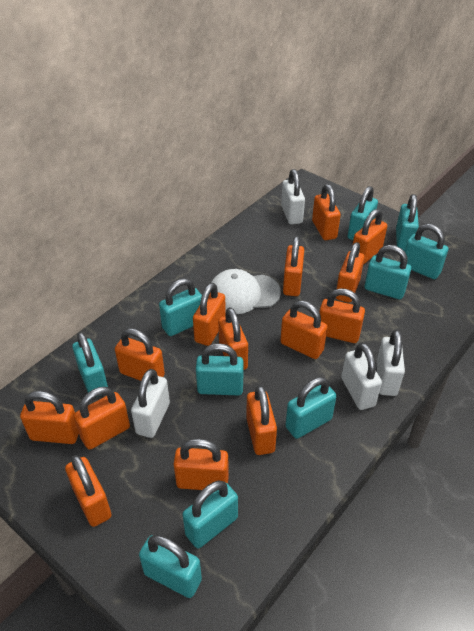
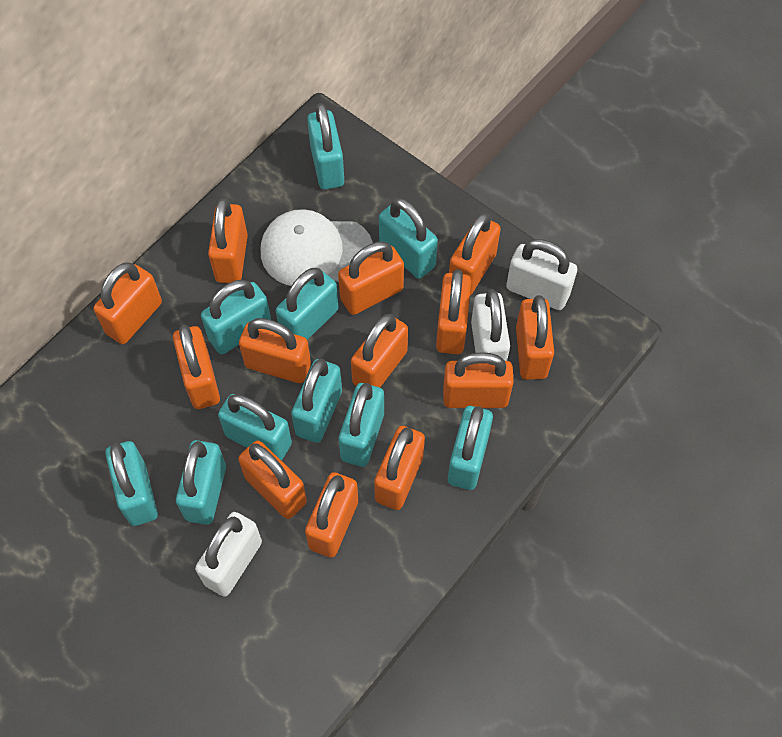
orange padlock: [20,391,79,444] [65,455,111,527] [74,387,130,450] [115,328,165,381] [174,439,229,490] [193,283,226,346] [218,307,248,370] [246,385,277,455] [280,301,327,359] [283,236,304,296] [312,184,341,240] [319,288,365,343] [336,242,365,303] [352,209,387,265] = 14 -> [93,262,162,344] [173,325,220,409] [208,198,248,283] [238,440,307,519] [239,318,311,383] [305,472,358,558] [338,241,404,315] [351,314,408,387] [374,426,425,510] [436,269,471,354] [443,352,513,408] [449,213,501,295] [516,295,554,380] = 13
white padlock: [131,369,170,438] [281,169,305,225] [341,343,382,410] [376,329,405,396] = 4 -> [195,512,262,596] [471,289,510,361] [506,239,577,310] = 3

